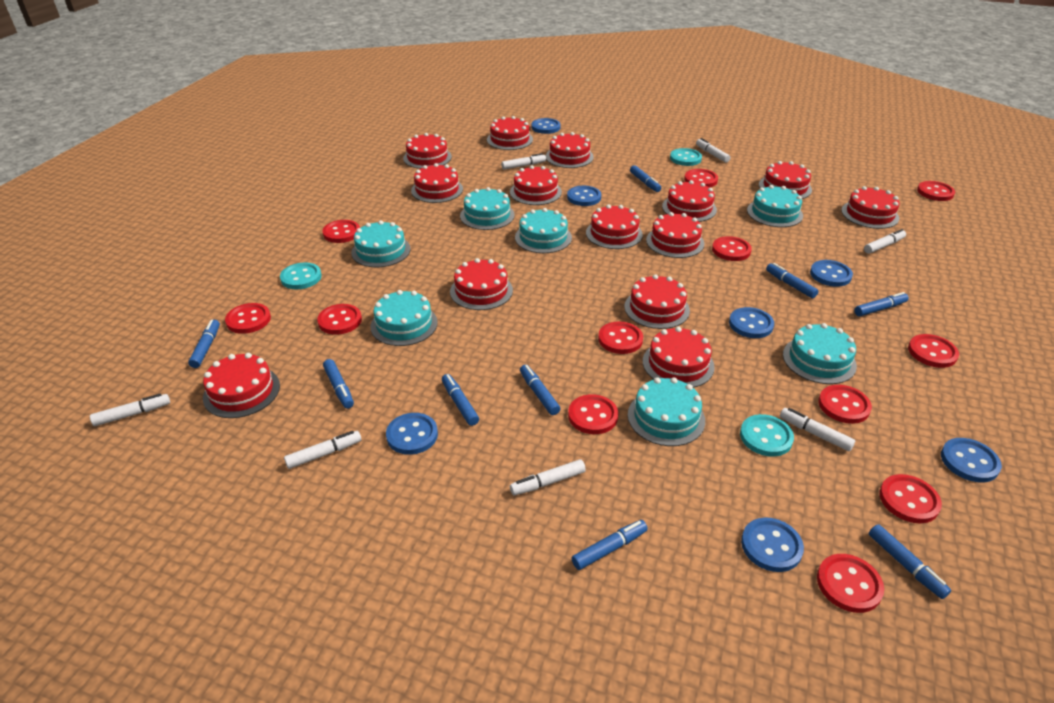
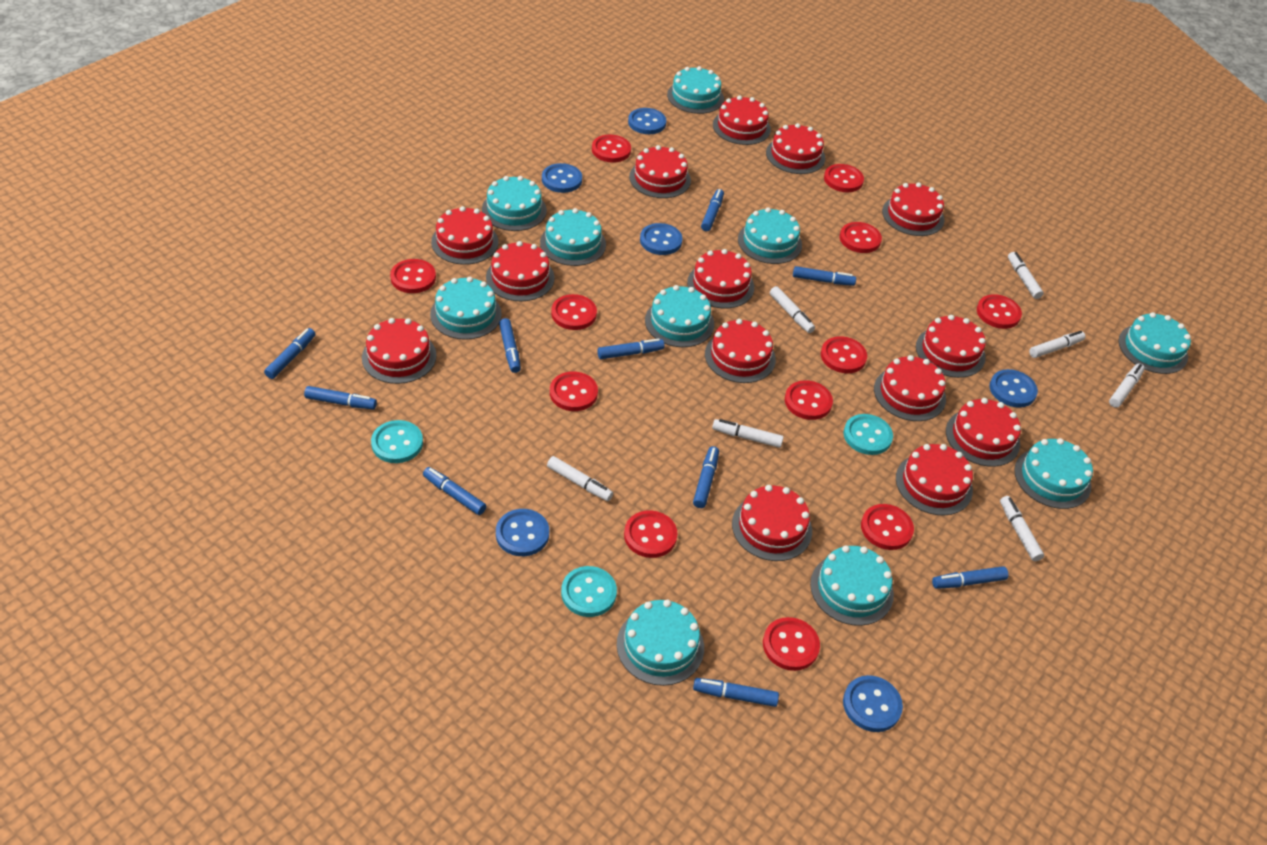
blue button: [386,413,438,455] [532,118,561,134] [567,186,601,206] [729,307,774,338] [741,518,804,572] [810,260,853,287] [941,438,1002,482] = 7 -> [496,509,549,556] [542,163,582,193] [628,108,666,134] [640,223,683,255] [843,675,903,732] [990,369,1038,408] = 6
blue marker: [188,320,220,368] [323,359,354,408] [442,374,479,426] [520,365,560,415] [572,520,648,570] [630,165,661,192] [766,263,818,298] [854,292,909,316] [869,524,951,599] = 9 -> [264,328,315,379] [304,386,377,409] [423,467,486,515] [499,318,521,373] [597,338,665,359] [693,446,719,508] [693,678,779,707] [701,189,724,231] [793,266,856,286] [932,566,1009,589] = 10
turquoise cake: [351,220,411,267] [370,290,438,346] [460,187,515,230] [515,208,572,253] [628,377,705,446] [747,185,803,227] [783,323,857,384] = 7 -> [430,277,502,340] [482,176,547,231] [540,208,606,266] [617,600,704,686] [645,285,714,347] [667,66,724,114] [738,207,802,264] [810,545,894,626] [1014,438,1093,509] [1118,312,1191,374] = 10

